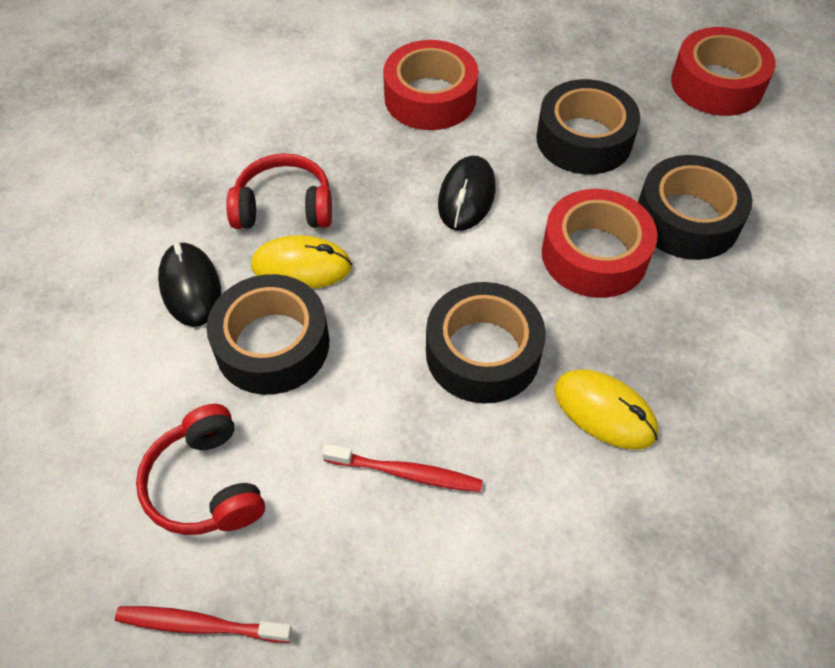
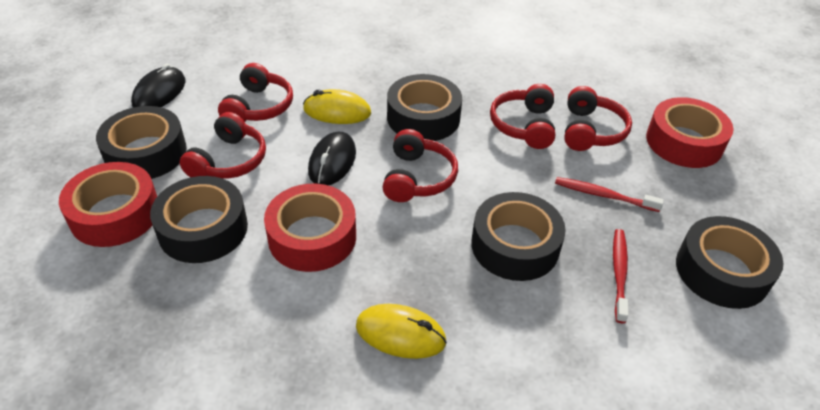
black tape: [206,274,329,395] [426,282,546,404] [536,79,640,174] [638,155,753,260] = 4 -> [96,106,187,179] [150,176,248,263] [387,74,462,141] [471,192,566,281] [676,216,784,309] = 5
red headphones: [136,404,265,535] [226,153,332,229] = 2 -> [179,112,266,179] [218,63,293,122] [383,129,458,202] [490,84,555,149] [564,86,632,151] = 5

